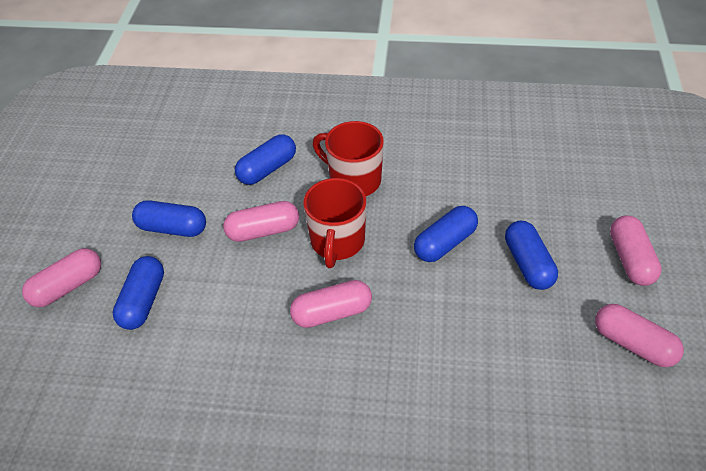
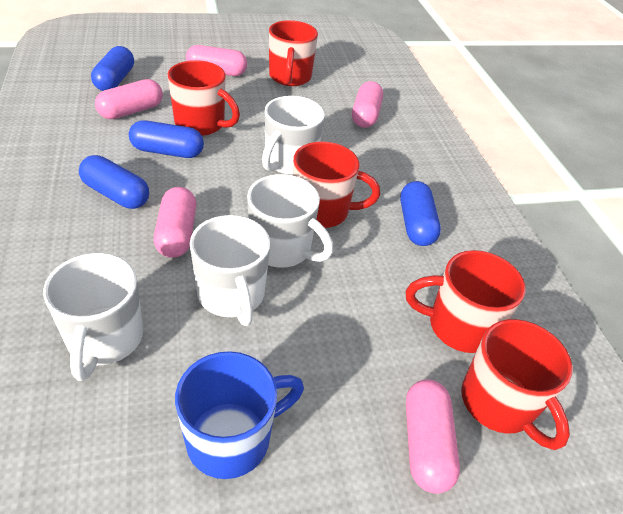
blue capsule: [113,256,164,330] [132,200,206,237] [235,134,296,185] [414,206,478,262] [505,221,558,290] = 5 -> [79,155,149,209] [91,46,134,91] [129,120,204,158] [400,181,441,246] = 4
blue mug: none = 0 -> [175,351,304,479] = 1
red mug: [303,178,366,268] [313,121,384,196] = 2 -> [167,60,240,136] [269,20,318,86] [293,141,380,228] [406,250,526,353] [461,319,573,450] = 5
white mug: none = 0 -> [43,253,143,381] [190,215,270,326] [247,174,333,268] [262,96,325,175] = 4

